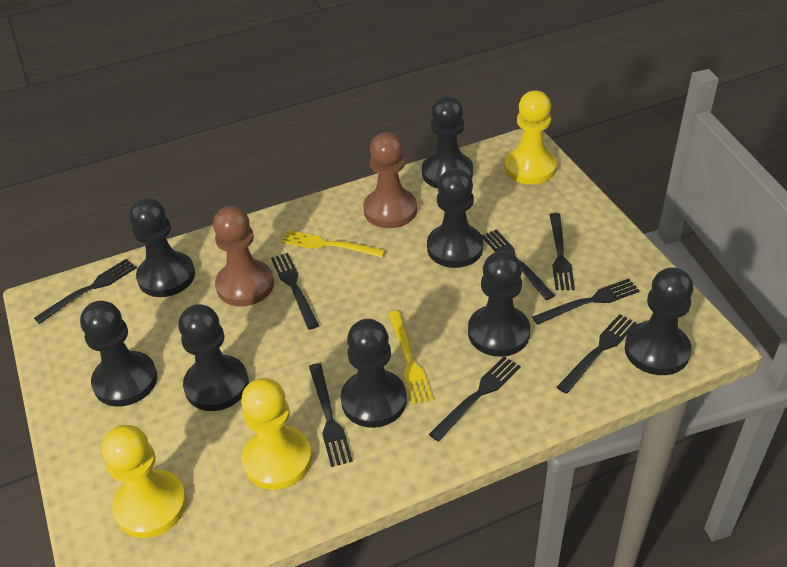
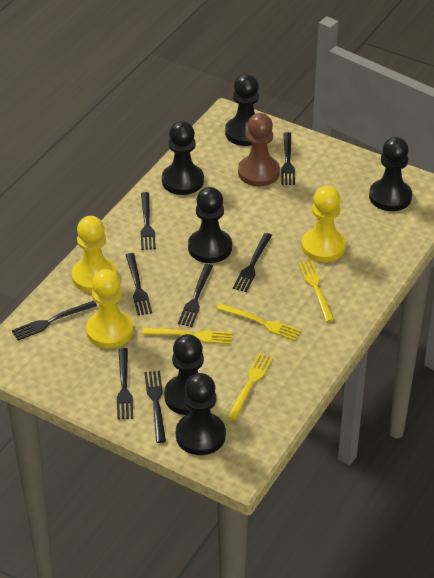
black pawn: [80,301,157,407] [129,198,195,297] [178,304,249,411] [341,319,407,428] [422,96,473,189] [427,168,483,268] [468,251,530,357] [625,267,693,375] = 8 -> [162,121,204,195] [164,334,204,415] [176,373,226,455] [188,187,232,263] [225,74,259,146] [369,137,412,211] = 6
brown pawn: [213,206,274,306] [363,132,417,228] = 2 -> [238,113,280,186] = 1
yellow fork: [281,230,385,258] [388,311,433,404] = 2 -> [142,328,232,344] [216,303,301,341] [227,353,273,421] [298,261,334,322] = 4

